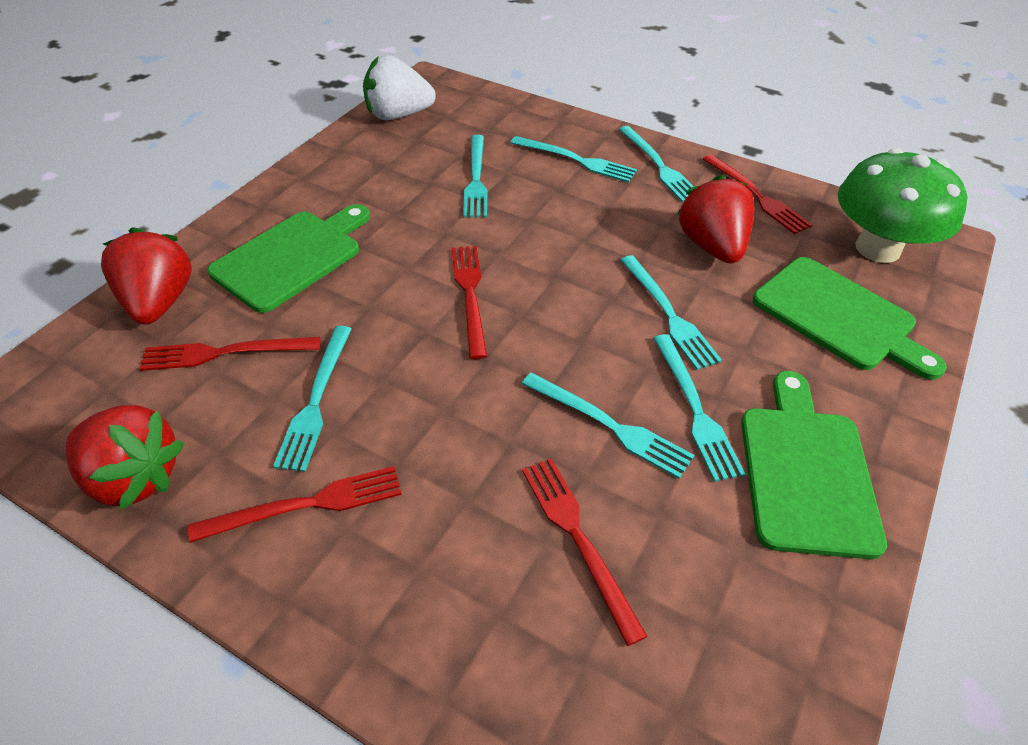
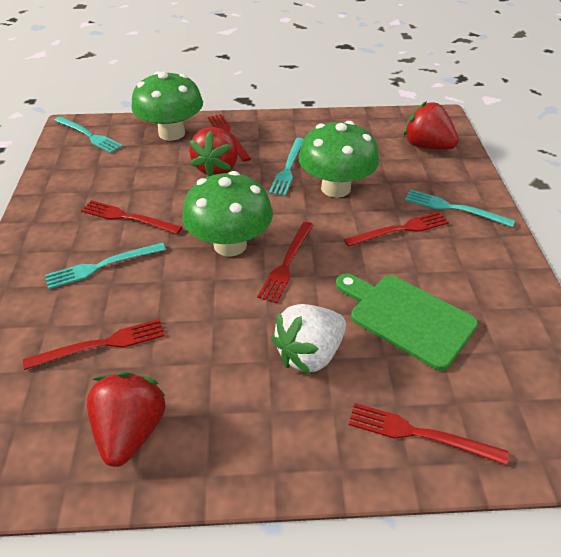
green cutting board: [208,204,370,313] [741,371,887,559] [753,257,947,380] = 3 -> [336,273,478,371] = 1
green mushroom: [838,148,968,263] = 1 -> [131,71,203,141] [182,171,273,257] [298,121,379,198] = 3
red fork: [140,337,320,371] [188,466,402,543] [452,246,487,359] [522,458,648,646] [703,155,812,234] = 5 -> [23,319,165,370] [81,200,182,234] [207,114,251,162] [257,221,314,303] [344,212,449,247] [349,403,509,465] = 6
turquoise fork: [273,326,352,472] [463,135,488,217] [510,136,637,183] [522,373,694,479] [619,126,694,202] [620,255,722,370] [653,334,745,482] = 7 -> [45,242,166,289] [54,116,123,153] [269,138,304,196] [405,189,515,227] = 4

